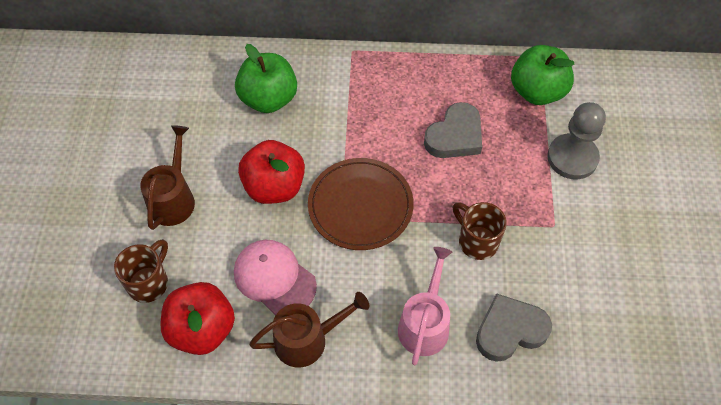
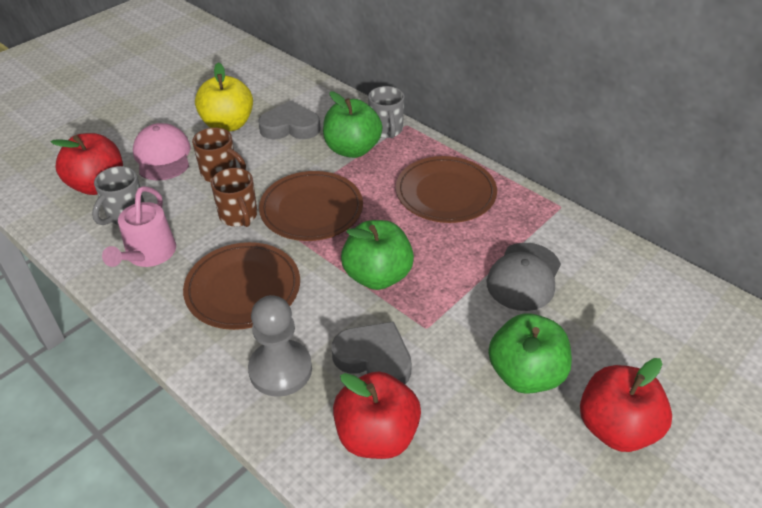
brown plate: [308,158,414,250] = 1 -> [183,242,300,330] [259,171,363,241] [396,156,497,223] = 3
brown watering can: [140,125,195,230] [249,292,369,367] = 2 -> none = 0
green apple: [235,44,297,113] [511,45,575,105] = 2 -> [323,91,382,158] [341,220,414,290] [488,313,572,394] = 3
grey cap: none = 0 -> [487,243,561,311] = 1
grey mug: none = 0 -> [92,166,144,225] [368,86,404,138] = 2
red apple: [160,282,235,355] [238,140,305,204] = 2 -> [51,133,123,195] [333,372,421,459] [580,358,672,452] = 3
yellow apple: none = 0 -> [195,62,253,131] = 1

